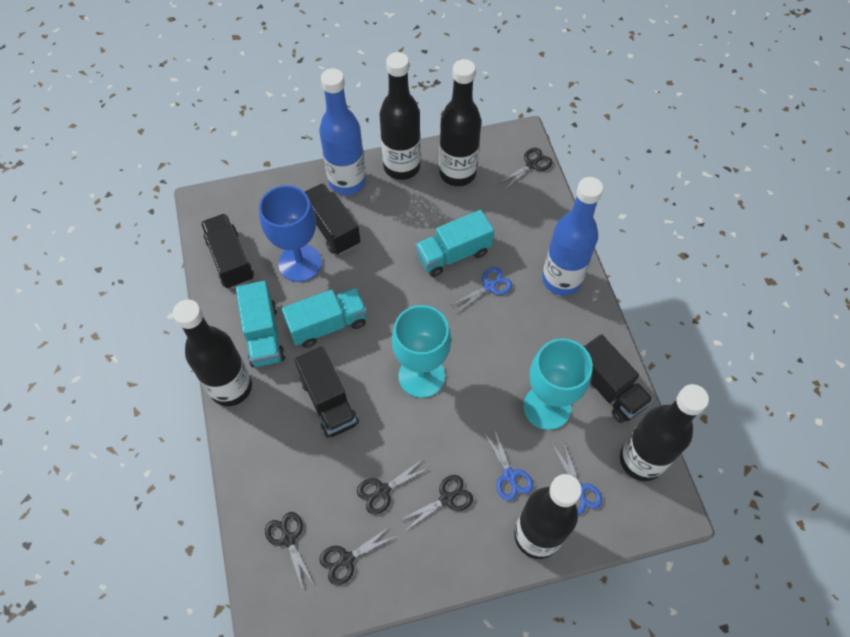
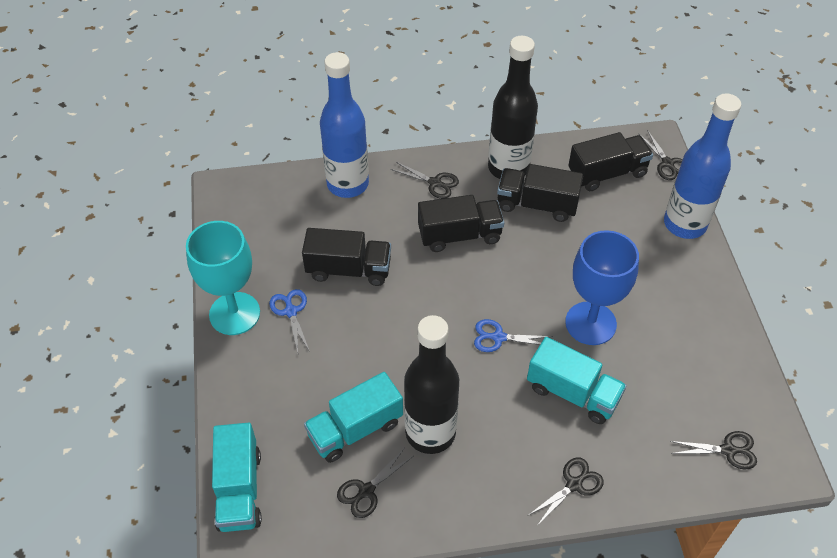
black bottle: [173,299,252,406] [380,52,421,180] [439,59,481,186] [514,474,582,559] [620,384,709,481] = 5 -> [404,315,459,454] [488,36,538,179] = 2
blue scissors: [450,267,512,313] [485,428,533,501] [553,441,602,515] = 3 -> [269,289,310,352] [474,319,553,352] = 2
turquoise goblet: [392,305,451,398] [523,338,593,430] = 2 -> [186,221,260,335] = 1

